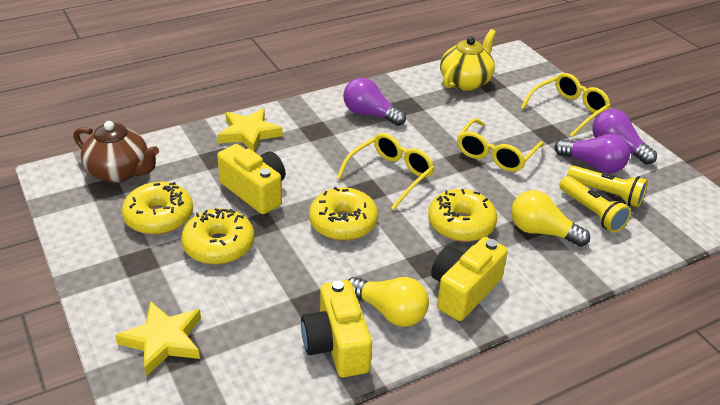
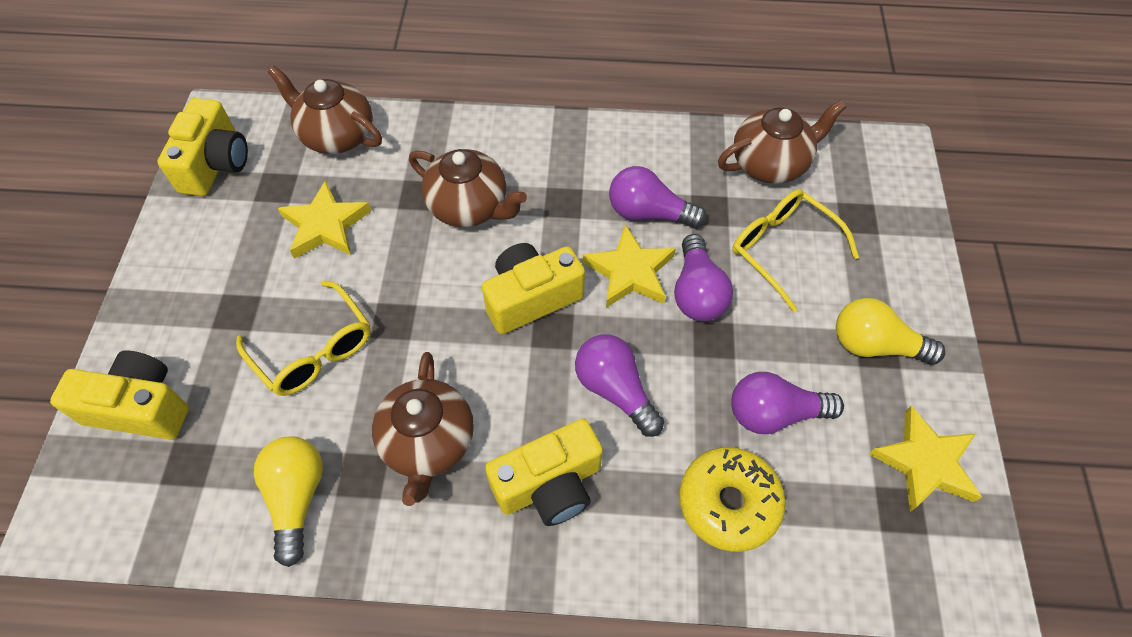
brown teapot: [73,121,159,183] = 1 -> [268,66,382,154] [372,352,474,506] [409,149,527,227] [718,100,846,184] = 4
purple light bulb: [343,78,406,126] [554,134,630,174] [592,109,657,165] = 3 -> [575,334,664,437] [609,166,707,228] [674,234,733,321] [731,372,844,434] = 4
yellow camera: [217,144,285,214] [301,280,372,377] [431,237,508,321] = 3 -> [50,350,189,440] [157,98,248,196] [482,243,585,334] [485,418,603,526] = 4
yellow donut: [122,182,193,235] [181,208,254,265] [309,187,378,241] [428,189,497,242] = 4 -> [679,447,786,552] = 1
yellow flashlight: [559,176,631,232] [567,165,648,207] = 2 -> none = 0
yellow glasses: [336,133,434,210] [457,118,544,172] [521,73,611,137] = 3 -> [236,281,371,396] [732,189,859,312] = 2
yellow star: [115,301,201,376] [217,108,283,152] = 2 -> [278,180,371,259] [583,224,676,308] [869,406,982,512] = 3
yellow teapot: [440,29,496,91] = 1 -> none = 0

